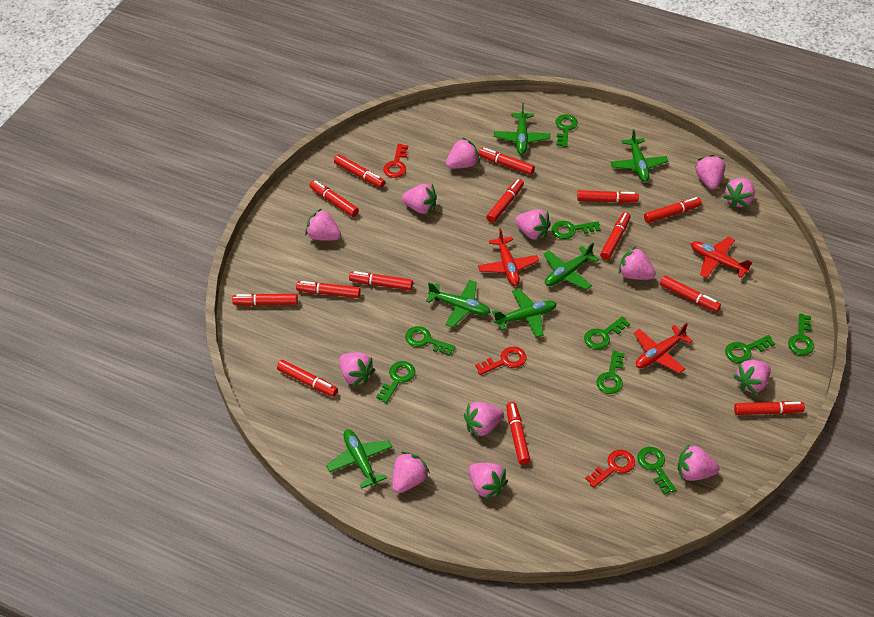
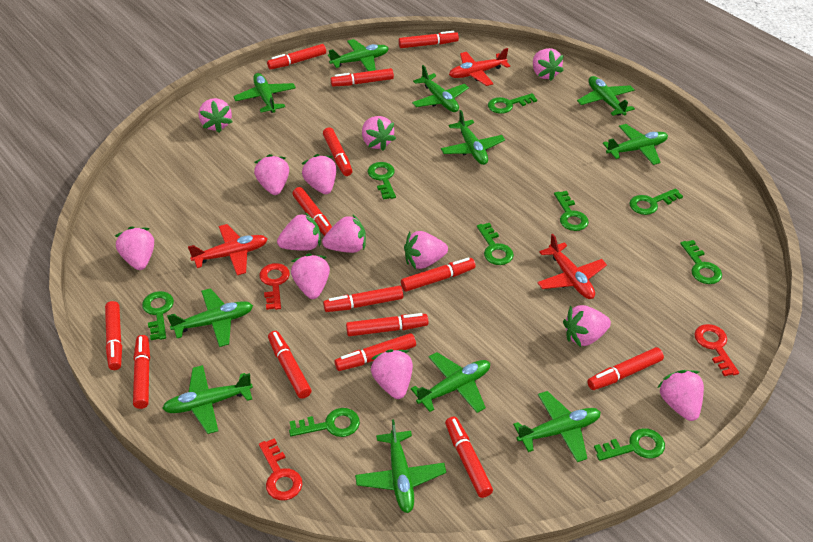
green plane: [326,429,392,489] [426,280,490,328] [492,289,557,338] [494,103,550,155] [543,243,599,290] [610,129,668,182] = 6 -> [162,365,253,434] [167,288,253,347] [233,73,296,113] [328,39,389,71] [355,419,446,513] [411,352,490,413] [412,65,469,112] [441,110,505,165] [513,391,601,462] [577,76,635,116] [603,124,668,165] = 11

